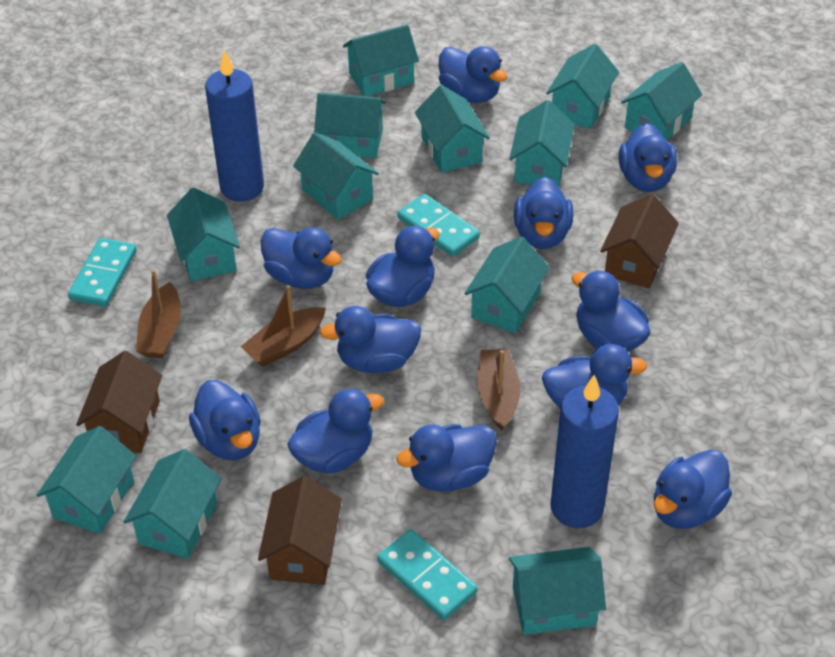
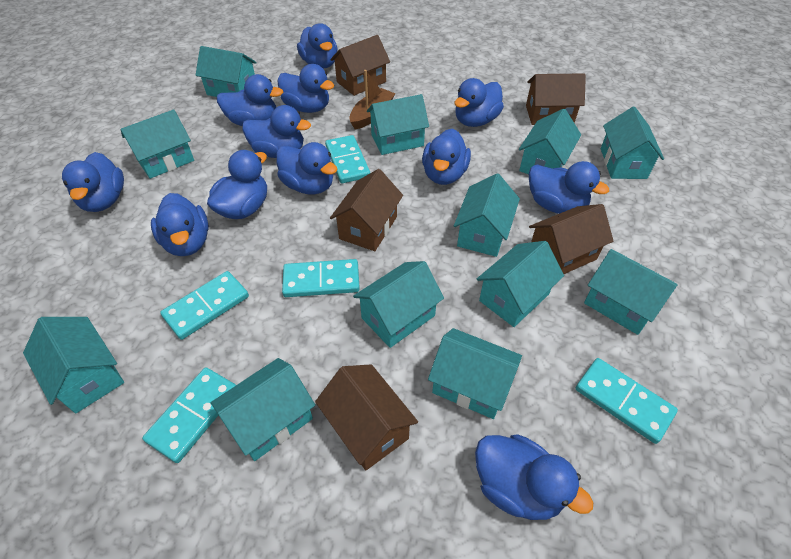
blue candle: [205,50,264,202] [551,375,619,528] = 2 -> none = 0
brown boat: [136,269,181,358] [240,285,326,367] [478,349,520,430] = 3 -> [350,70,395,129] = 1
brown house: [76,351,162,453] [258,476,342,585] [600,194,679,288] = 3 -> [315,364,418,470] [330,35,390,96] [330,169,403,251] [526,74,586,125] [529,204,613,274] = 5
turquoise domino: [68,238,137,307] [377,529,477,620] [397,194,480,257] = 3 -> [142,368,236,463] [160,271,249,340] [282,259,360,297] [325,135,370,183] [575,358,678,444] = 5

